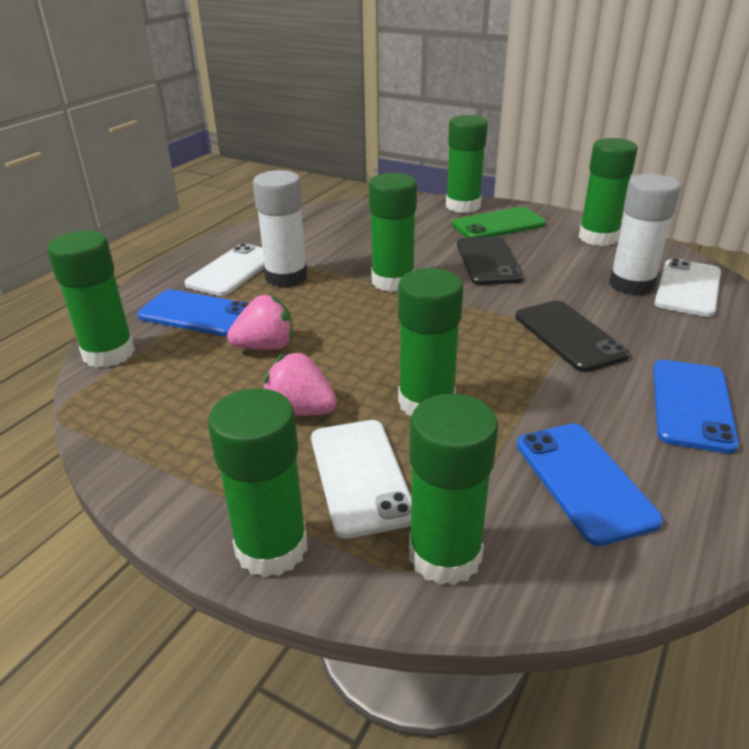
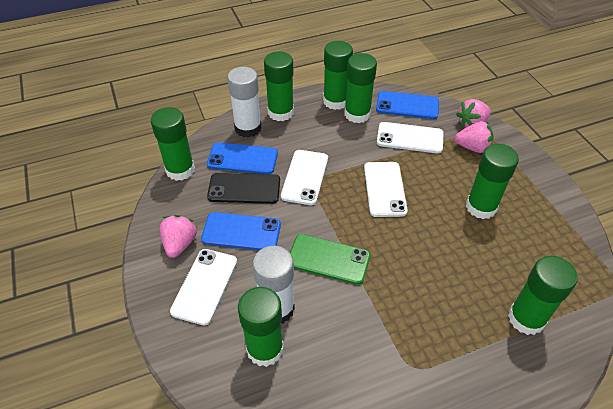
black phone: [457,236,524,285] [516,300,630,372] = 2 -> [207,173,280,204] = 1
pink strawberry: [227,295,293,350] [263,351,337,416] = 2 -> [160,215,197,258] [455,121,494,153] [456,99,491,128] = 3
white phone: [185,243,265,296] [311,420,411,539] [654,258,721,317] = 3 -> [170,249,237,325] [281,150,328,205] [364,162,408,217] [377,122,443,153] = 4

